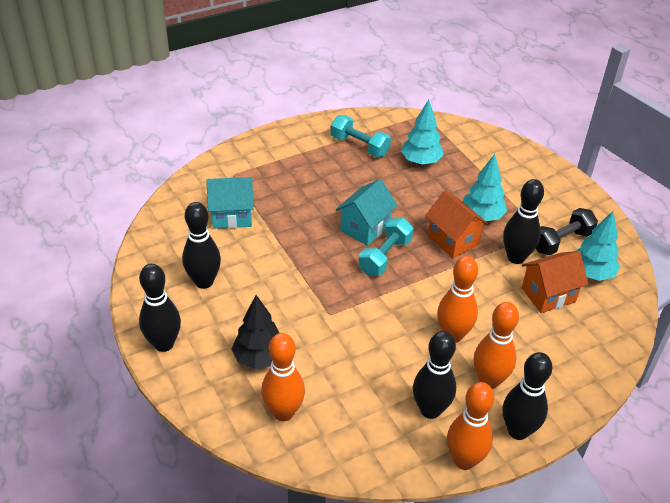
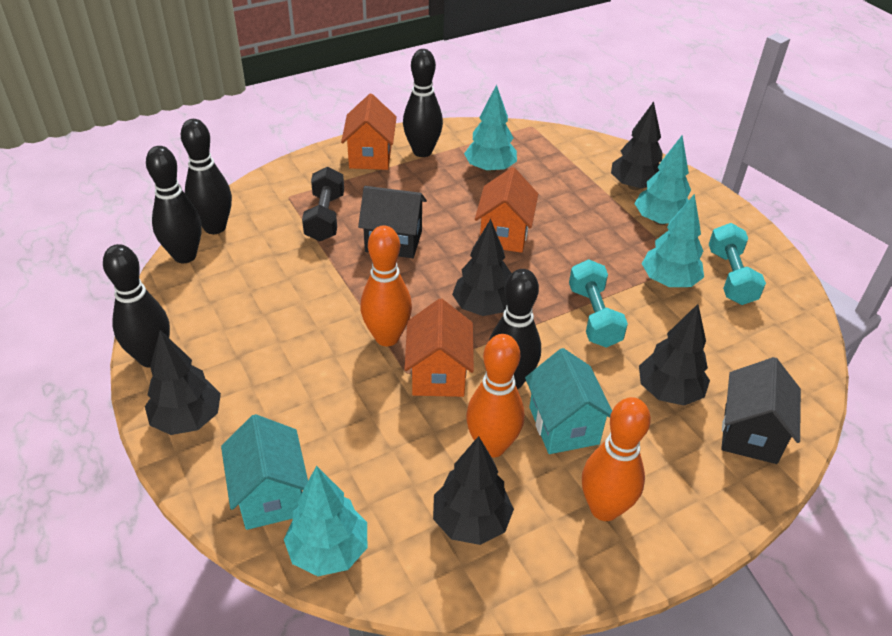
black house: none = 0 -> [358,186,427,258] [721,357,801,464] = 2
black tree: [231,295,279,369] = 1 -> [145,330,221,435] [433,436,514,545] [452,219,511,316] [611,101,663,190] [639,304,710,406] = 5
orange bowling pin: [261,333,305,421] [437,256,478,343] [447,382,494,470] [474,302,519,389] = 4 -> [360,225,412,346] [466,334,524,458] [582,397,651,521] = 3
orange house: [425,190,488,258] [522,251,588,313] = 2 -> [341,94,397,170] [404,298,474,397] [475,167,538,253] = 3
turquoise tree: [401,100,444,165] [463,154,507,221] [576,211,620,281] = 3 -> [284,466,367,576] [464,84,517,173] [634,135,691,225] [642,194,704,287] = 4

